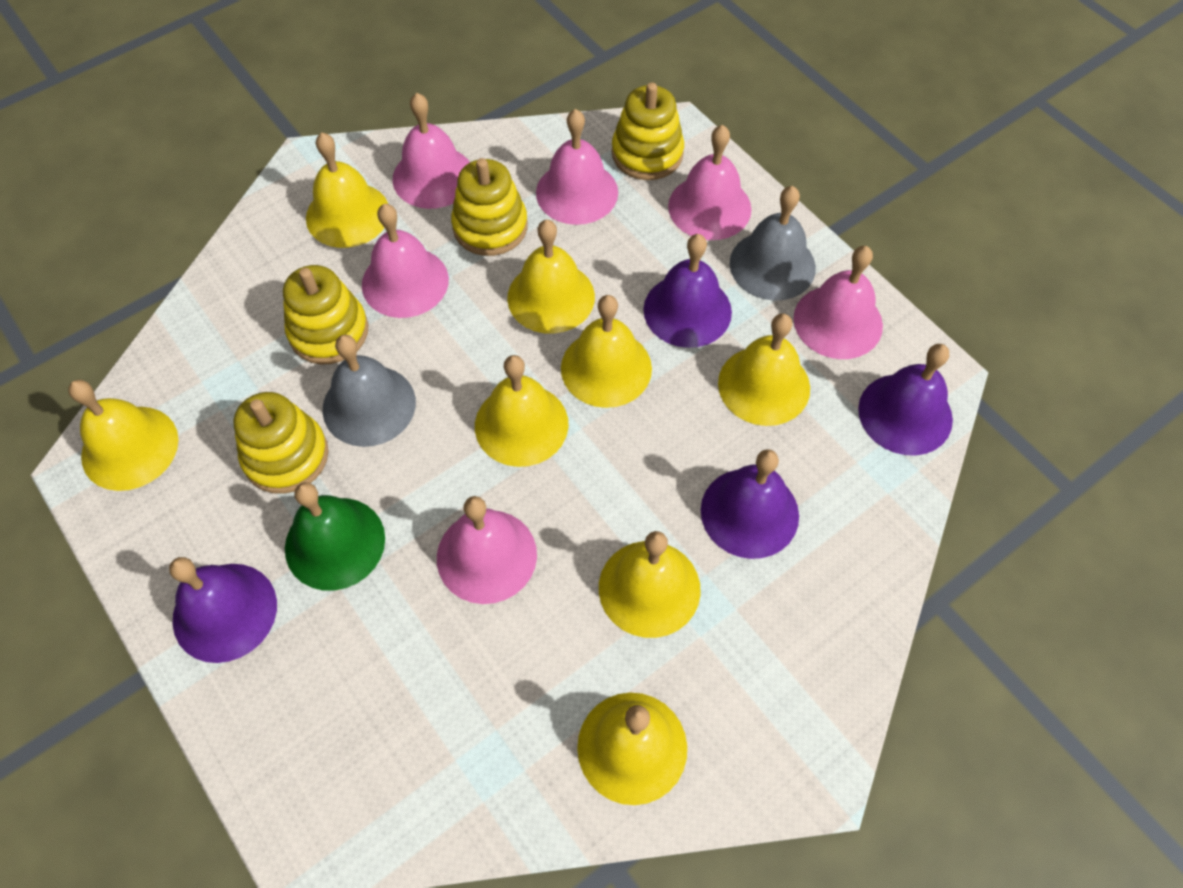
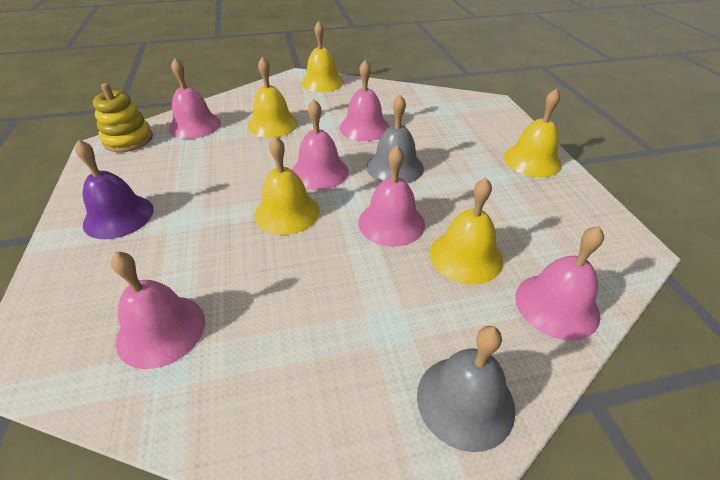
green bell: [285,482,385,591] = 1 -> none = 0
purple bell: [169,557,277,663] [643,234,732,348] [701,449,799,559] [858,344,953,456] = 4 -> [75,139,154,239] = 1
yellow bell: [68,380,178,491] [306,133,388,248] [475,355,569,467] [507,220,595,334] [561,295,652,408] [577,693,687,805] [599,531,701,638] [718,313,810,426] = 8 -> [248,57,298,138] [254,136,320,235] [301,21,344,92] [430,178,503,284] [503,88,562,177] = 5
yellow stacking toy: [234,392,329,494] [283,265,368,365] [451,158,528,256] [612,82,684,180] = 4 -> [93,83,153,152] = 1

